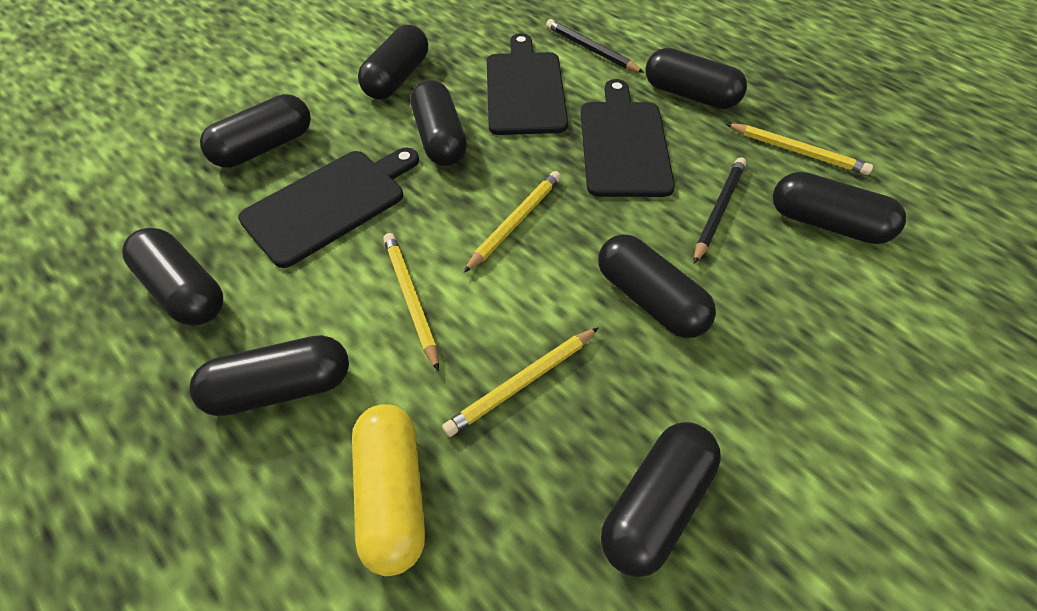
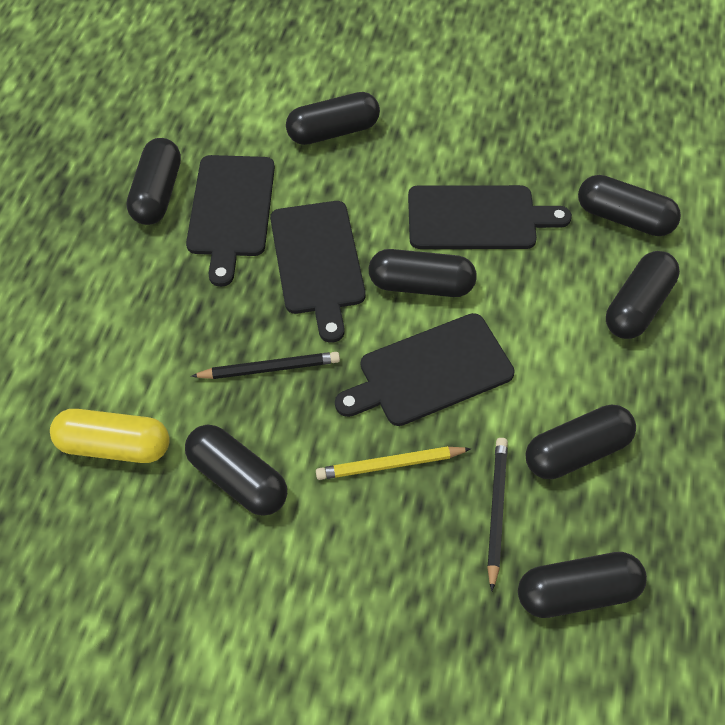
black capsule: [122,228,223,326] [189,335,349,416] [200,94,311,168] [358,25,428,100] [411,80,467,166] [598,234,716,338] [601,422,721,577] [646,48,747,109] [773,172,906,244] = 9 -> [127,138,181,225] [185,424,287,516] [286,92,380,145] [369,249,477,297] [518,552,647,618] [525,405,636,479] [578,175,681,236] [606,251,680,339] = 8
black cutting board: [238,147,419,268] [487,33,568,135] [581,79,675,197] = 3 -> [186,155,275,287] [270,201,366,343] [335,313,515,426] [408,185,572,249] = 4
yellow pencil: [383,233,439,372] [442,327,599,437] [463,171,561,273] [726,123,873,175] = 4 -> [316,446,471,480] = 1

